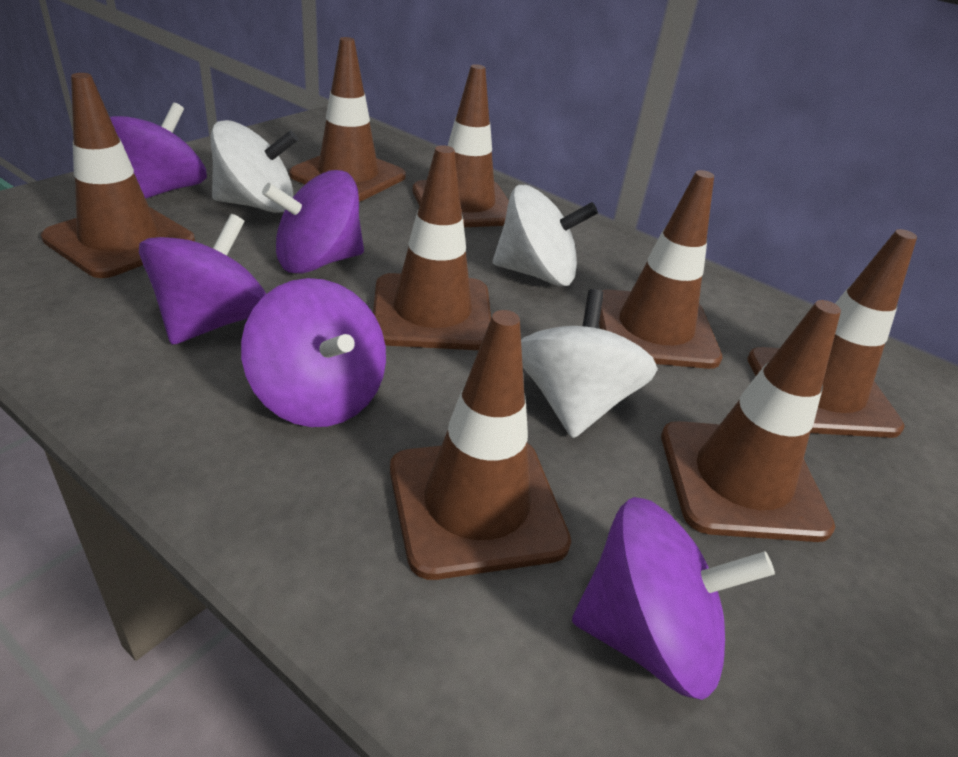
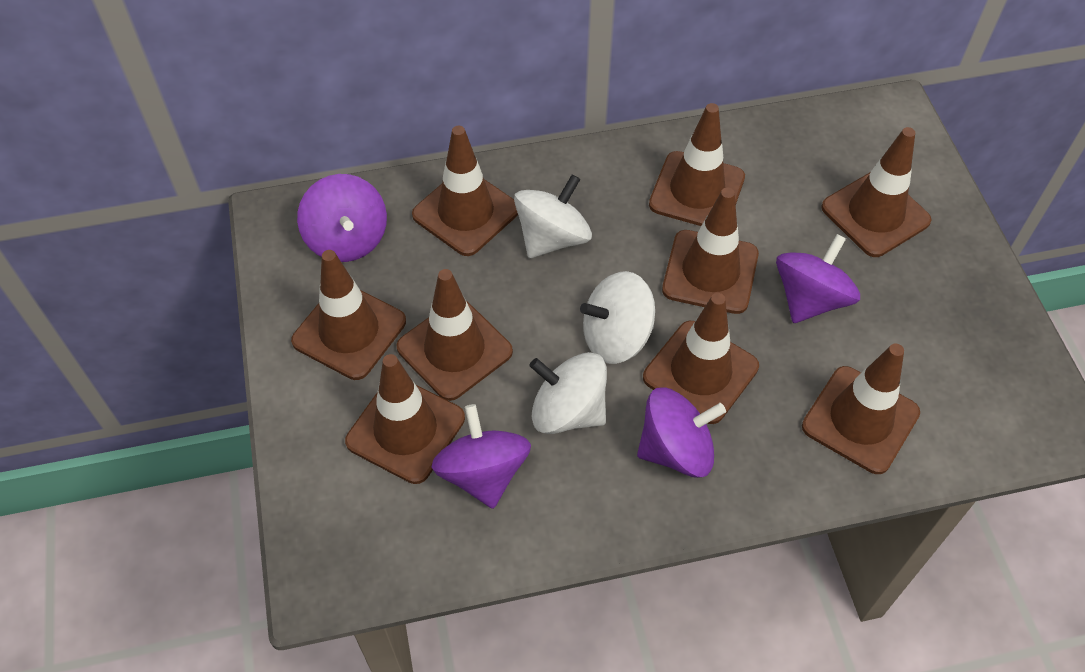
brown traffic cone: [41,73,195,278] [289,37,406,202] [373,145,491,350] [390,310,571,580] [413,64,509,227] [599,170,722,369] [661,300,841,542] [747,229,917,438] = 8 -> [291,250,406,380] [345,354,465,484] [396,269,513,401] [412,126,518,256] [643,293,759,424] [649,103,745,226] [662,188,759,314] [802,344,920,474] [821,127,931,257] = 9
purple spinning top: [110,102,207,199] [139,214,266,345] [241,278,386,427] [262,170,364,274] [572,497,775,700] = 5 -> [297,174,387,262] [432,404,531,509] [637,387,726,478] [776,234,860,323] = 4

